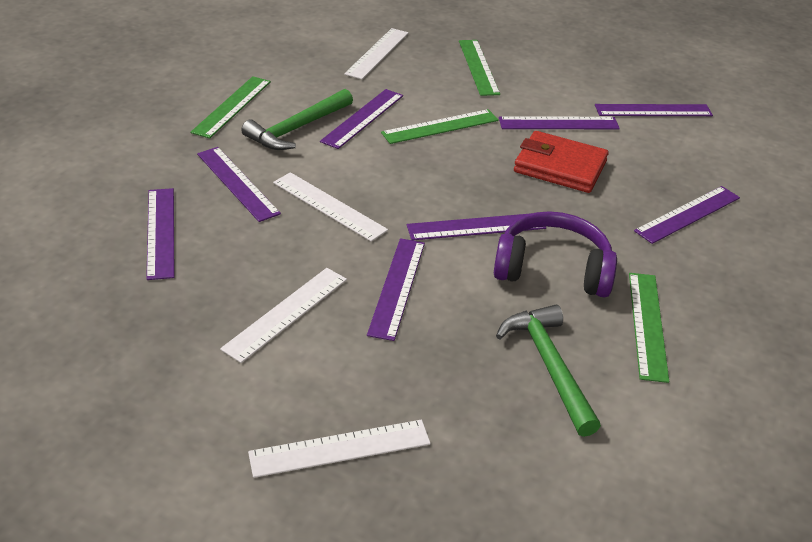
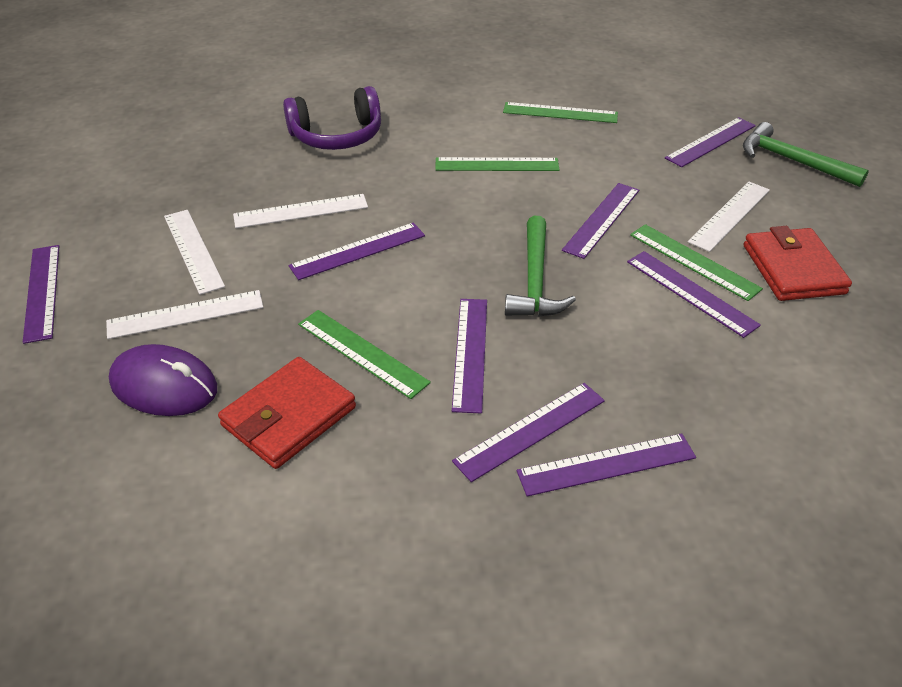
purple mouse: none = 0 -> [109,344,217,416] = 1
red wallet: [514,131,609,193] = 1 -> [218,357,356,469] [744,226,852,301] = 2

